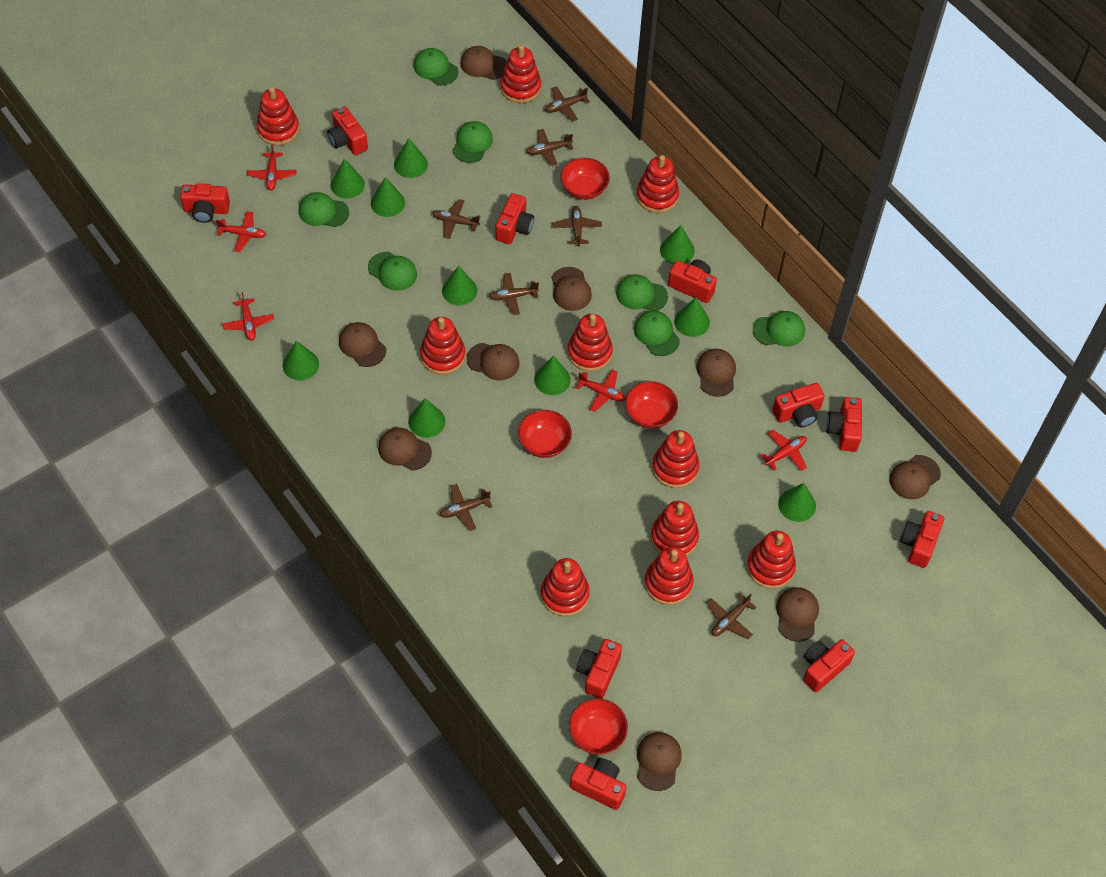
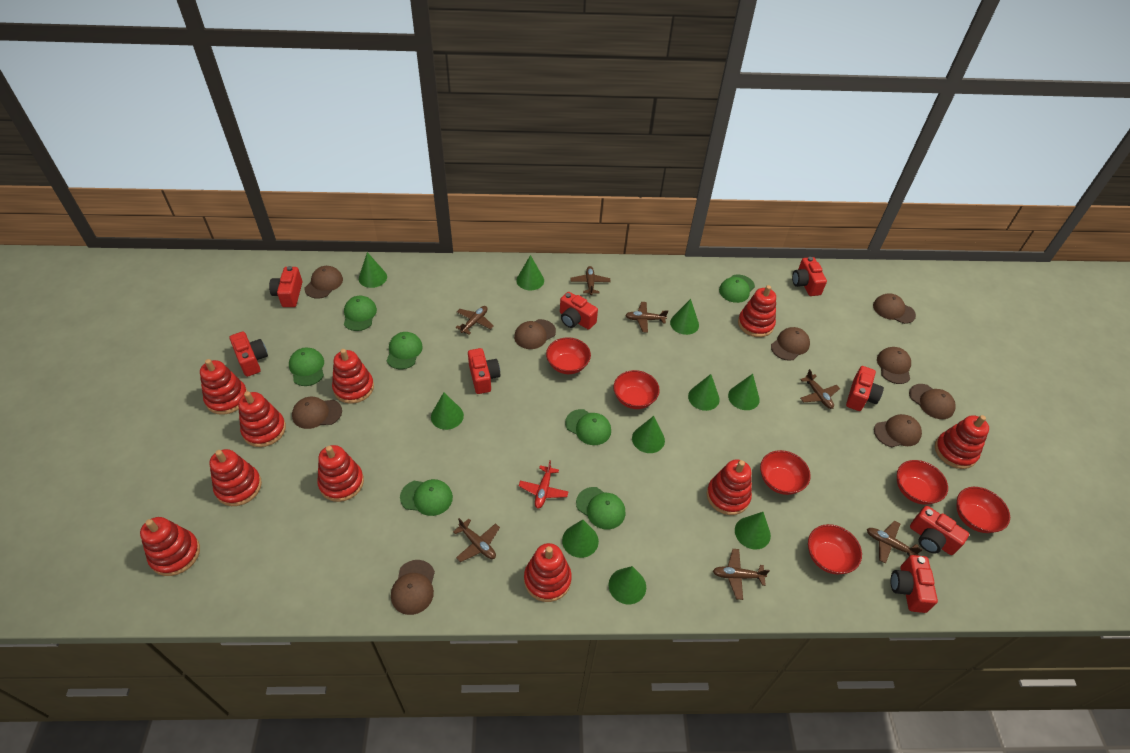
red bowl: [518,410,572,458] [560,158,610,200] [569,698,628,755] [625,381,678,429] = 4 -> [546,337,591,374] [613,370,660,409] [760,450,811,495] [808,524,862,574] [897,460,948,505] [956,487,1010,533] = 6
red camera: [180,183,230,223] [327,107,368,155] [495,193,534,244] [570,758,627,810] [576,639,622,699] [668,260,717,303] [772,383,825,427] [803,639,855,692] [826,397,862,452] [900,511,944,568] = 10 -> [230,332,268,377] [269,266,302,307] [468,348,500,394] [560,292,598,330] [792,257,827,296] [846,366,884,411] [890,555,938,613] [910,506,969,555] = 8
red plane: [216,211,266,252] [222,292,274,341] [247,145,297,190] [576,370,626,412] [760,430,807,471] = 5 -> [519,460,569,509] = 1

